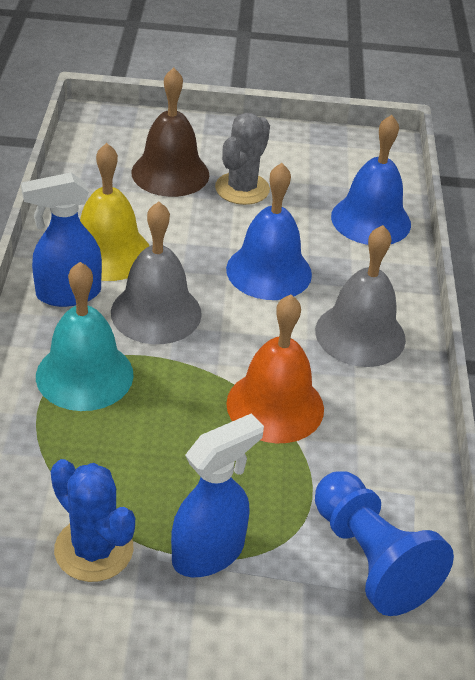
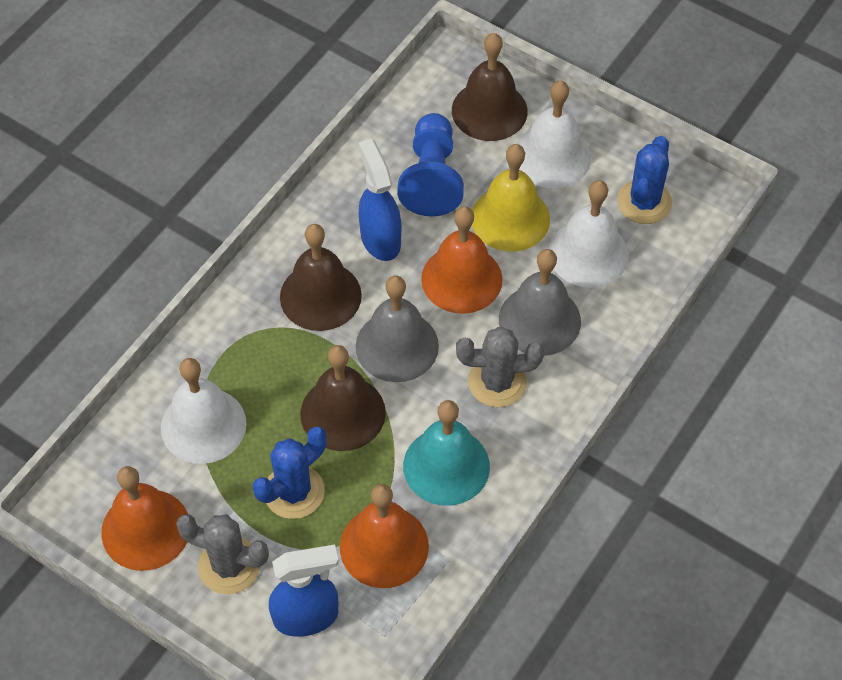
blue bell: [226,163,312,300] [331,115,411,245] = 2 -> none = 0
blue cactus: [51,459,135,582] = 1 -> [253,426,327,519] [617,136,672,224] = 2
brown bell: [132,68,209,197] = 1 -> [280,224,362,331] [300,345,386,451] [452,33,528,141] = 3
grey cactus: [215,113,270,205] = 1 -> [176,514,269,594] [456,327,544,407] = 2
orange bell: [226,295,324,443] = 1 -> [101,466,188,571] [340,484,429,588] [421,206,503,314] = 3
white bell: none = 0 -> [161,358,247,464] [517,81,591,188] [549,180,629,288] = 3

